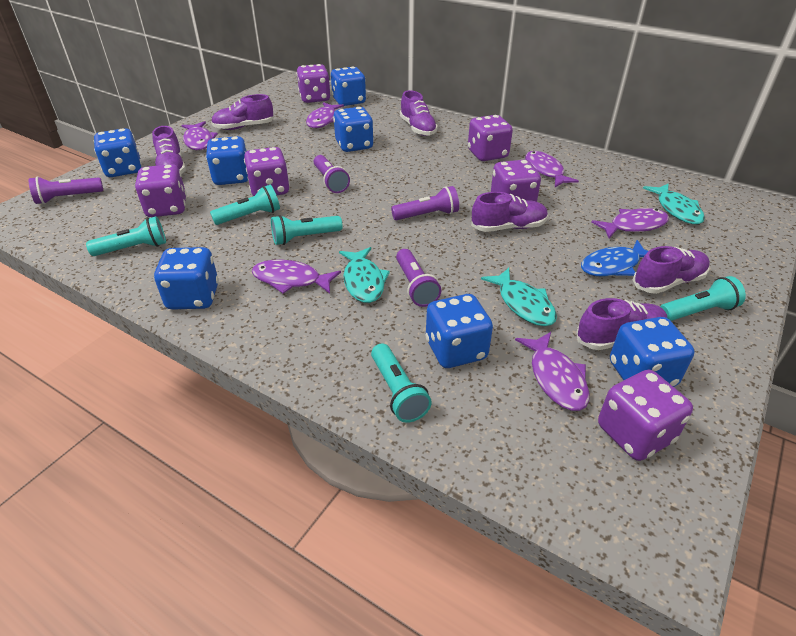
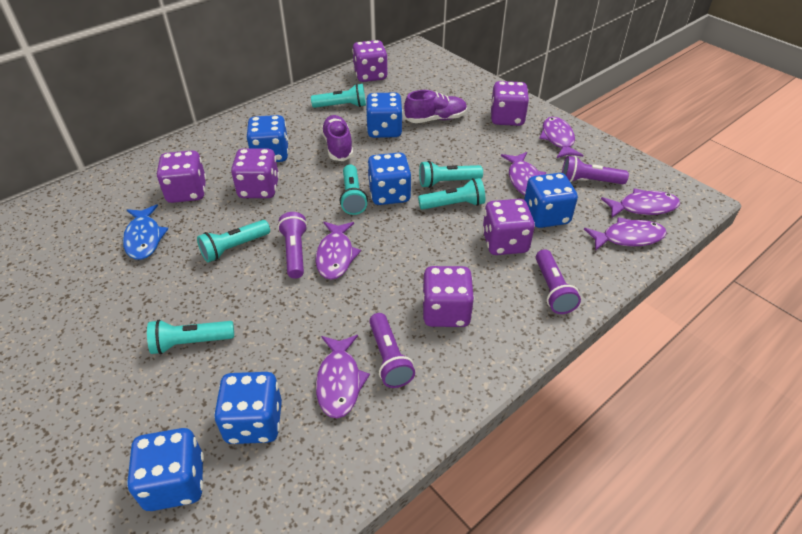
blue dice: [94,128,142,177] [154,247,219,310] [206,136,248,185] [331,66,366,106] [333,107,374,152] [425,294,493,368] [610,317,694,387] = 7 -> [127,428,204,511] [214,372,282,444] [247,115,289,162] [366,92,403,138] [367,152,411,205] [524,173,578,228] = 6
purple shoe: [152,126,186,174] [211,94,274,130] [400,90,438,136] [471,192,548,232] [576,298,667,350] [633,246,710,294] = 6 -> [321,115,353,161] [404,90,467,123] = 2
turquoise fish: [339,247,390,303] [481,268,557,326] [643,183,705,224] = 3 -> none = 0
turquoise flashlight: [86,217,166,256] [210,185,280,225] [271,215,343,245] [371,344,432,423] [660,276,746,321] = 5 -> [147,319,234,354] [197,220,270,262] [311,84,366,108] [340,165,368,215] [418,178,485,210] [419,161,483,188] = 6

